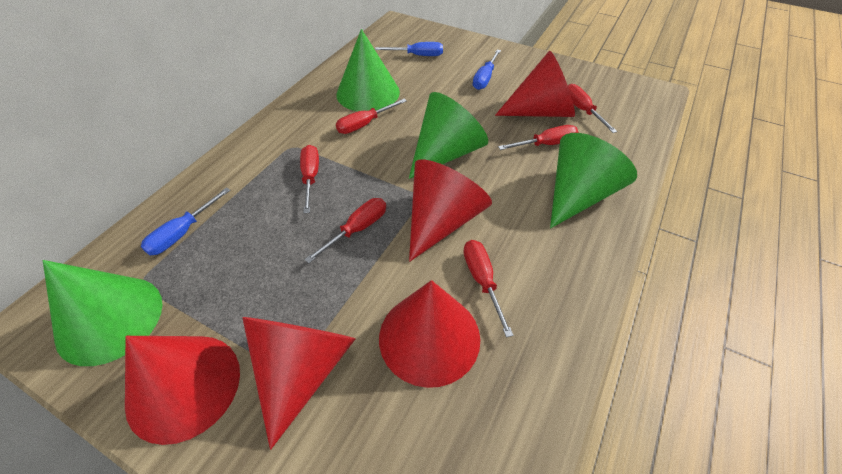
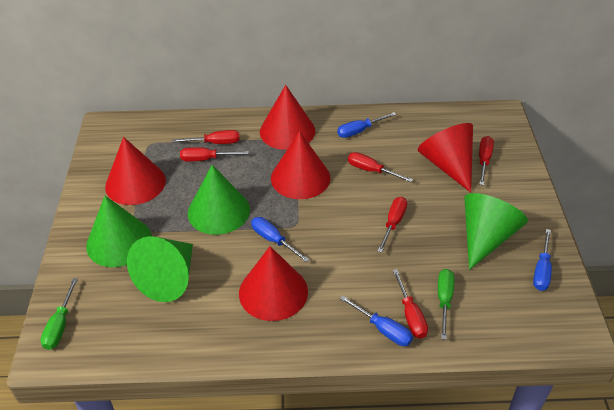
blue screwdriver: [141,187,230,256] [375,42,443,56] [473,50,501,90] = 3 -> [251,217,310,262] [337,112,396,138] [340,296,413,346] [533,229,552,291] = 4
green screwdriver: none = 0 -> [41,278,78,350] [438,269,454,340] = 2

